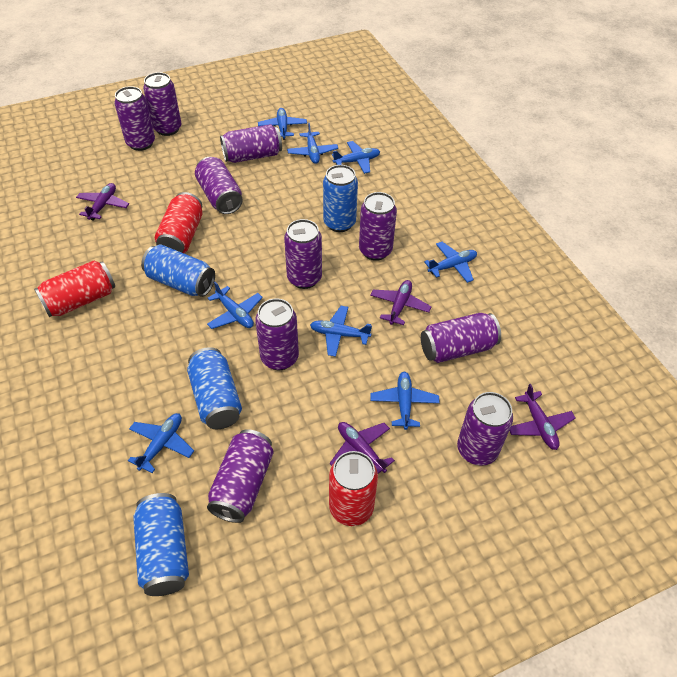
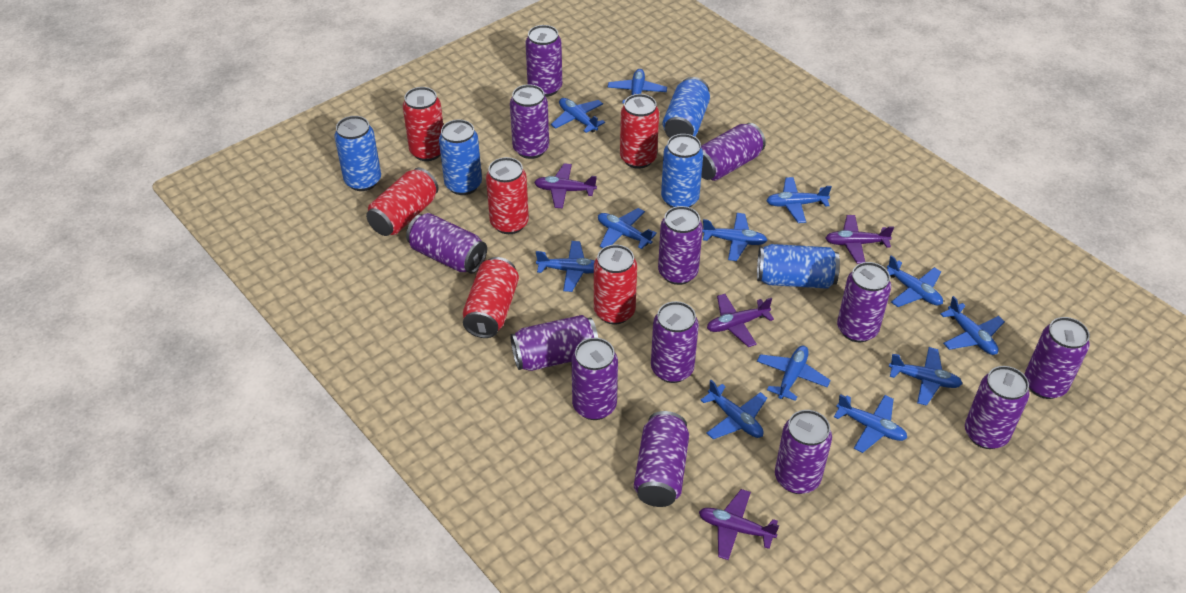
blue can: [133,493,189,596] [141,245,215,297] [187,347,242,429] [323,165,358,232] = 4 -> [334,116,381,191] [439,119,482,195] [661,134,703,208] [663,77,710,138] [757,244,840,289] = 5
blue plane: [128,413,194,473] [207,282,263,329] [258,108,307,140] [287,123,338,164] [310,306,372,357] [332,141,380,174] [370,372,440,430] [424,242,477,283] = 8 -> [536,241,595,292] [551,98,605,133] [598,208,657,249] [607,69,667,103] [701,380,767,439] [702,213,767,261] [757,346,831,401] [766,177,832,223] [834,394,907,453] [887,256,943,307] [889,347,963,406] [940,296,1005,355] = 12
purple can: [114,86,155,151] [143,72,182,136] [195,157,243,214] [207,429,274,523] [220,124,282,163] [255,298,299,370] [284,219,322,289] [359,192,397,261] [421,313,501,363] [457,392,513,466] = 10 -> [406,213,487,274] [510,84,549,159] [510,315,598,371] [526,25,562,97] [571,338,618,420] [634,411,689,507] [651,301,699,383] [658,206,703,285] [701,123,766,181] [775,410,832,494] [837,262,891,342] [965,366,1029,449] [1024,317,1090,399] = 13
red can: [34,260,115,317] [155,192,203,253] [329,451,378,526] = 3 -> [366,168,439,236] [403,87,443,161] [463,257,519,338] [486,157,529,234] [594,245,637,324] [620,94,659,169] = 6

